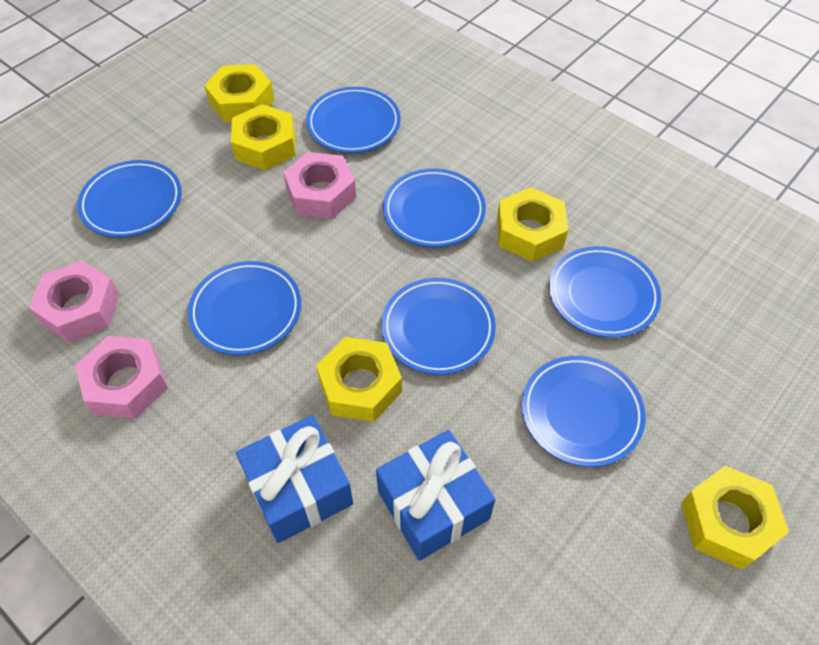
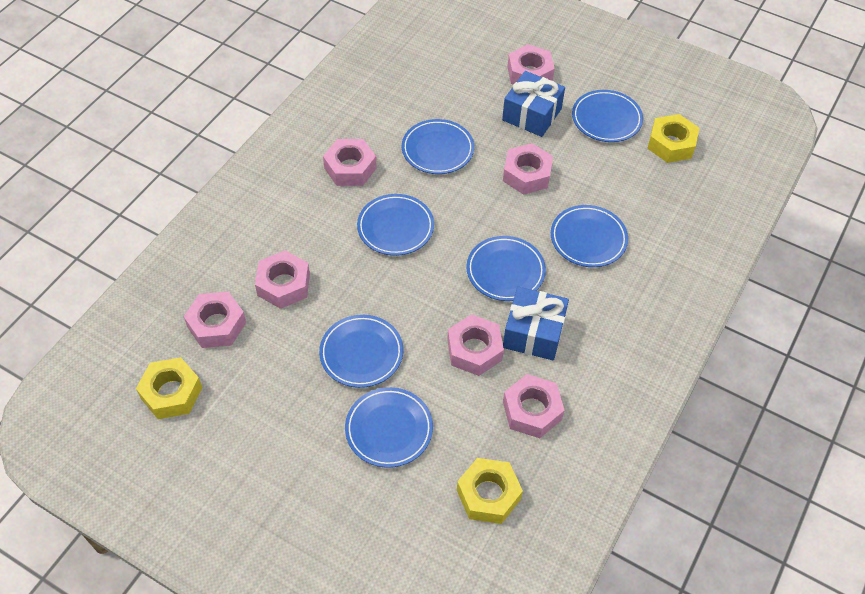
pink nut: [29,261,119,342] [75,336,168,419] [283,152,356,219] = 3 -> [184,292,246,348] [255,251,310,309] [323,139,377,186] [447,314,504,376] [503,143,553,195] [503,374,565,438] [507,44,555,85] = 7
yellow nut: [204,64,275,122] [231,104,296,170] [316,337,402,422] [497,187,568,262] [681,466,789,569] = 5 -> [136,357,202,419] [457,458,523,524] [647,114,699,163] = 3

